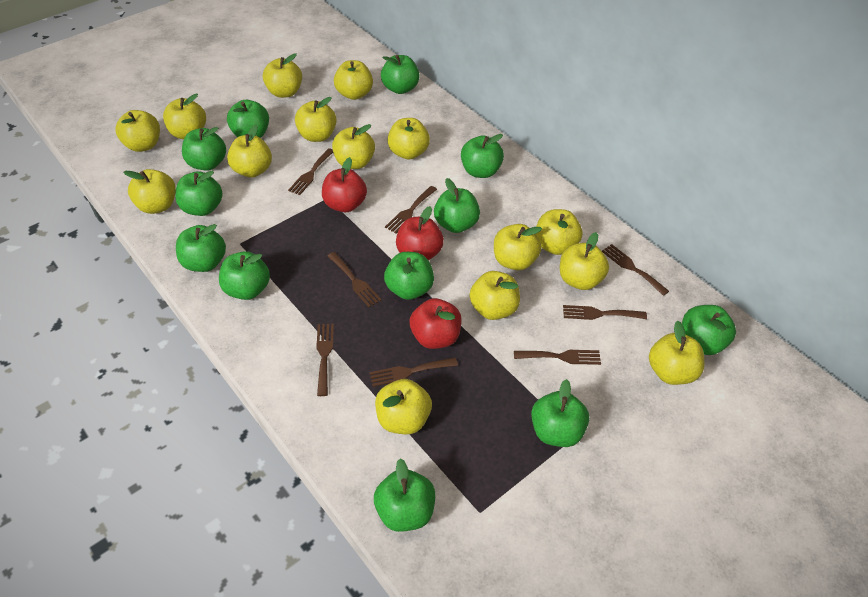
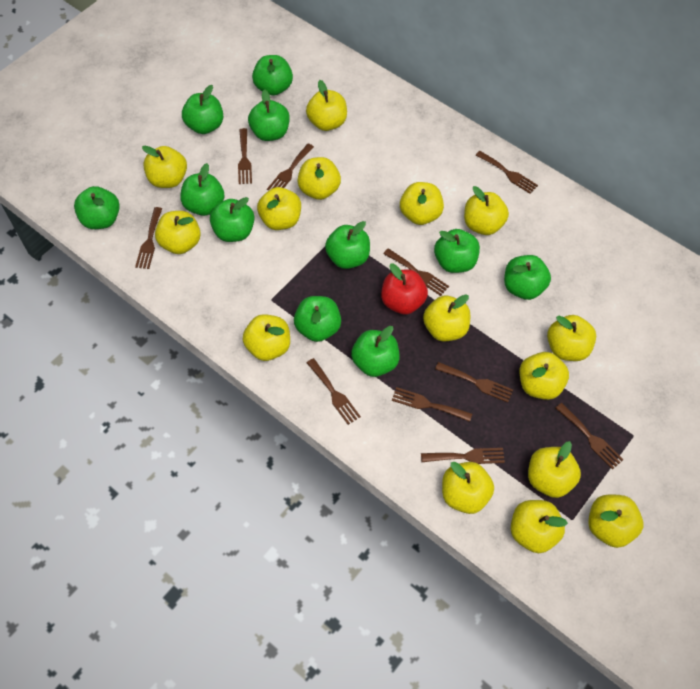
brown fork: [288,148,333,195] [316,324,334,396] [328,252,382,307] [370,358,458,387] [385,186,437,233] [514,350,601,365] [563,305,647,320] [602,244,669,296] = 8 -> [135,207,162,269] [238,128,252,184] [267,144,314,191] [307,358,361,425] [383,248,449,296] [392,387,472,422] [421,448,505,464] [435,362,513,403] [475,151,538,194] [556,403,624,470] = 10
green apple: [175,171,223,216] [176,224,226,272] [182,127,226,171] [219,251,270,300] [227,100,269,138] [374,458,435,532] [381,55,420,94] [384,252,434,300] [434,178,480,233] [461,134,504,178] [531,379,589,447] [682,305,736,355] = 12 -> [74,186,120,229] [180,163,224,216] [182,85,223,134] [210,197,254,242] [248,89,290,141] [252,55,293,96] [294,296,341,342] [325,221,370,269] [351,326,400,377] [434,229,480,273] [504,255,551,300] = 11
red apple: [322,157,367,212] [396,206,444,260] [410,298,462,349] = 3 -> [381,264,428,315] = 1

